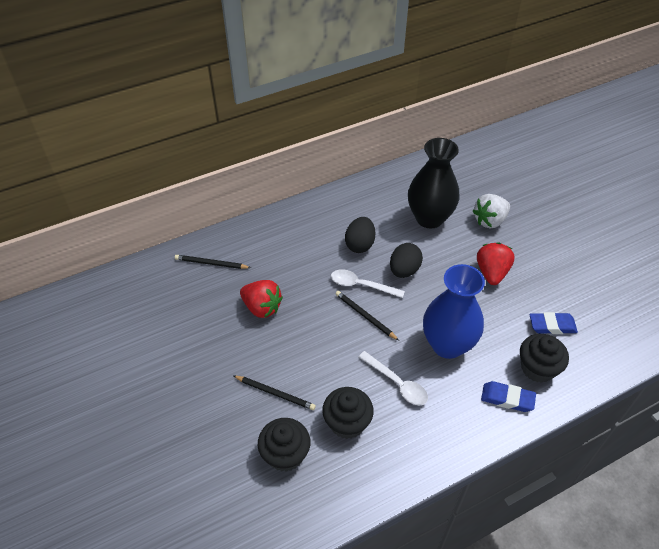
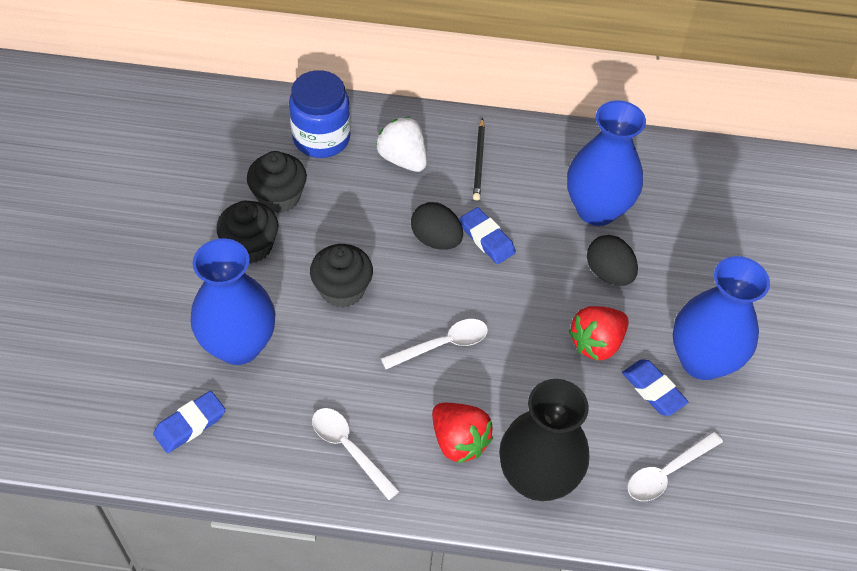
black pencil: [175,255,251,269] [233,375,316,410] [335,291,399,340] = 3 -> [473,118,485,201] = 1
blue eraser: [481,381,536,412] [530,312,578,334] = 2 -> [153,391,225,453] [460,207,516,264] [622,359,688,416] = 3
blue jar: none = 0 -> [289,70,351,158] = 1
blue vase: [423,264,485,359] = 1 -> [190,239,275,365] [567,100,646,226] [673,256,770,380] = 3
white spoon: [331,269,405,298] [359,351,428,405] = 2 -> [312,408,400,500] [381,319,488,369] [628,431,723,501] = 3

